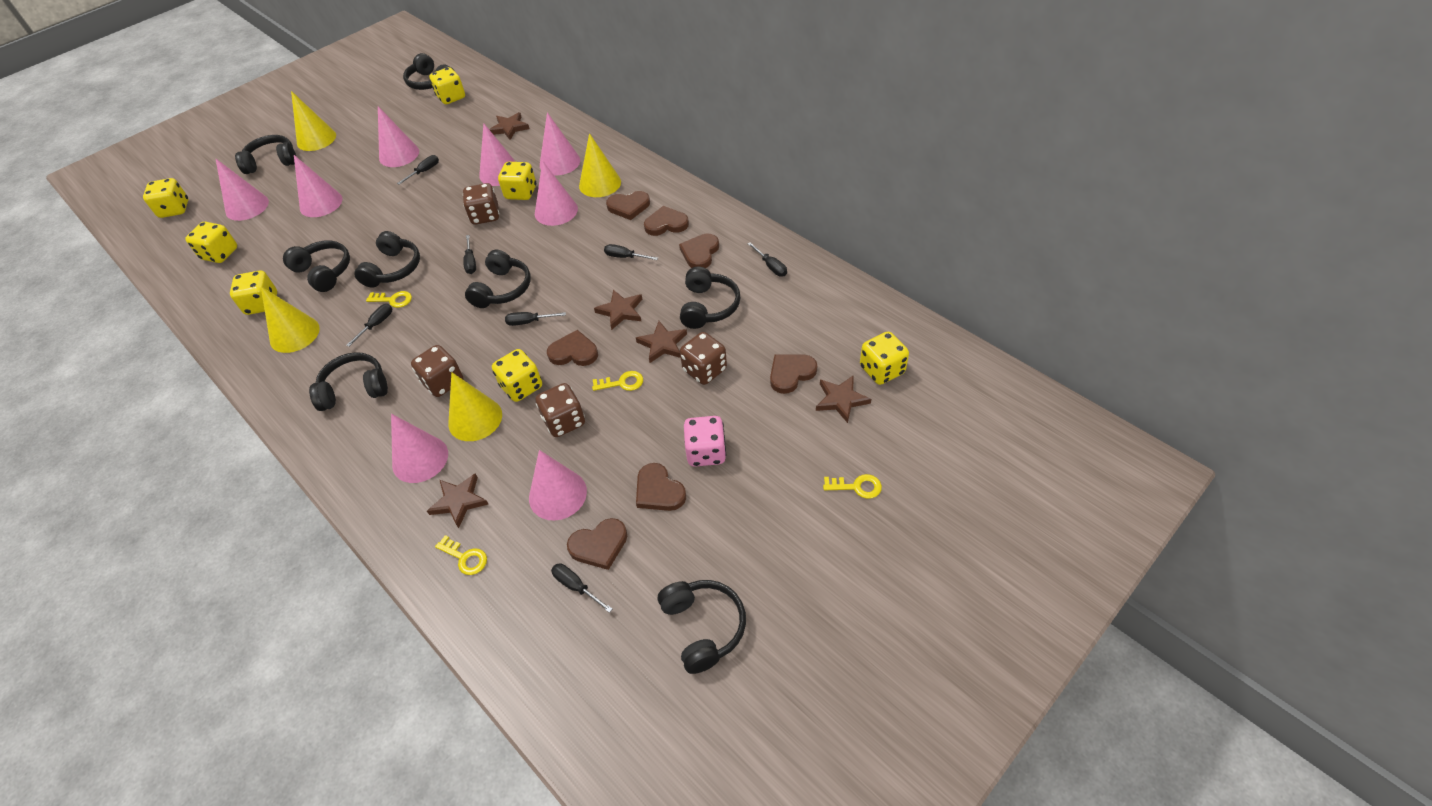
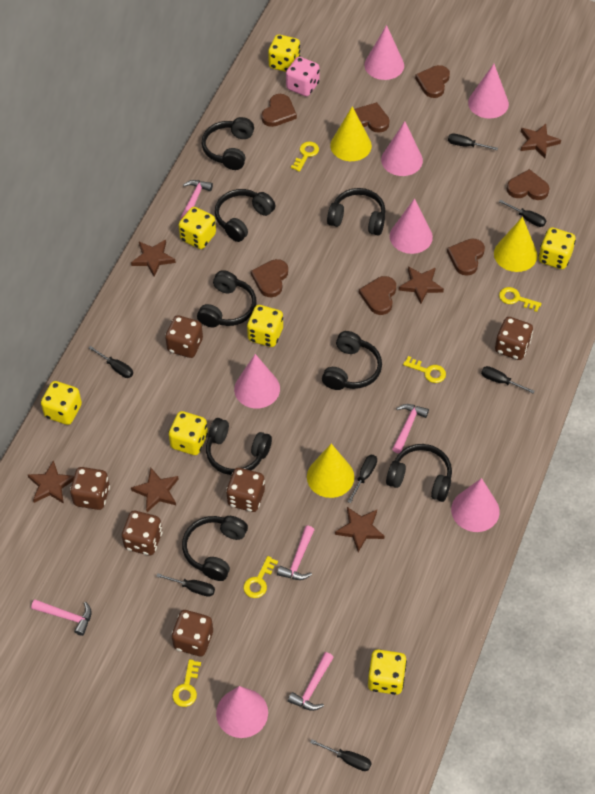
brown dice: [411,345,463,397] [463,183,499,225] [536,383,585,437] [680,332,727,385] = 4 -> [70,467,110,510] [122,511,162,555] [165,315,203,358] [171,610,213,656] [226,468,265,512] [495,317,533,360] = 6
brown star: [427,474,489,528] [489,112,529,140] [594,290,642,330] [636,321,687,363] [816,376,871,423] = 5 -> [28,460,74,504] [131,240,176,277] [131,468,179,512] [335,507,385,552] [399,266,444,304] [521,124,561,158] = 6
pink cone: [216,159,269,221] [294,155,342,217] [378,106,419,167] [391,414,448,483] [479,123,516,186] [529,450,587,521] [535,161,578,226] [540,112,580,175] = 8 -> [216,686,268,738] [234,354,280,408] [365,25,404,80] [381,121,423,176] [390,199,433,254] [451,478,500,532] [468,64,509,119] = 7
pink hammer: none = 0 -> [31,600,92,636] [180,180,213,219] [277,526,314,580] [288,652,334,711] [392,404,429,453] = 5
yellow cone: [261,287,320,353] [291,91,336,151] [448,372,502,441] [579,133,621,197] = 4 -> [307,444,354,498] [330,106,372,161] [494,217,537,272] = 3
yellow key: [366,291,412,308] [435,535,487,575] [592,371,643,391] [823,474,882,499] = 4 -> [172,659,201,707] [243,556,278,598] [291,141,319,172] [403,356,446,383] [499,287,541,312] = 5

